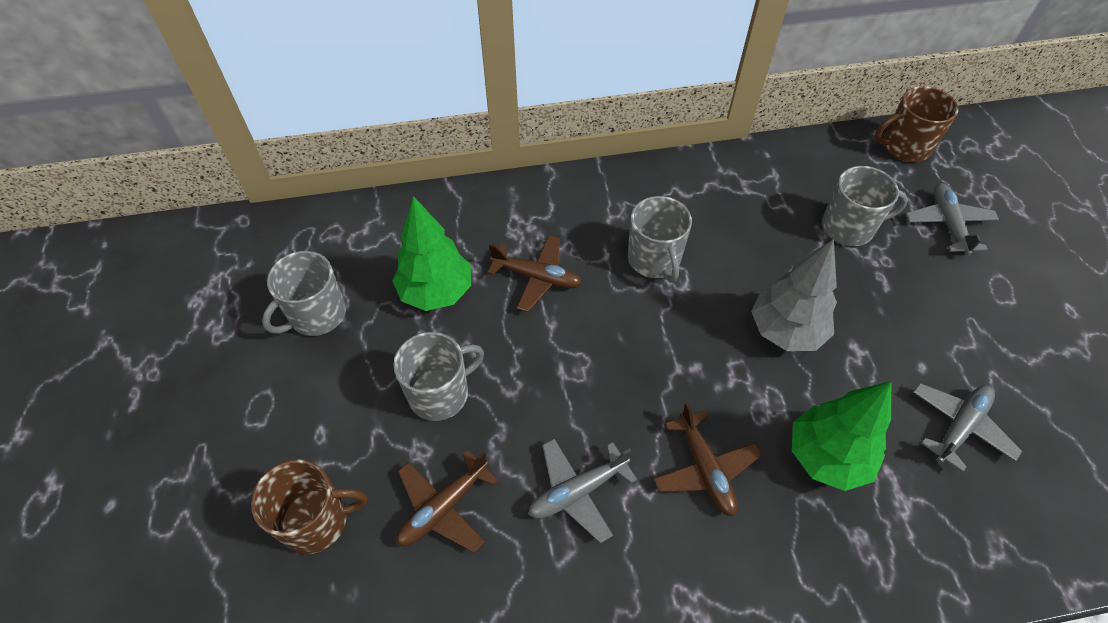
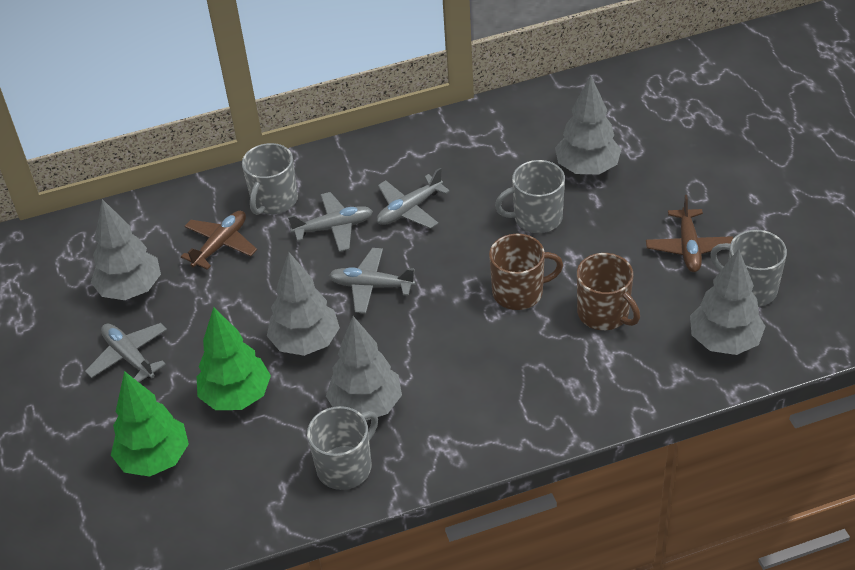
brown plane: [396,450,499,553] [487,235,582,312] [654,402,762,517] = 3 -> [181,211,257,270] [646,195,733,272] = 2
grey plane: [528,439,637,543] [906,183,999,256] [913,383,1022,473] = 3 -> [85,323,167,382] [288,192,373,252] [329,248,416,314] [377,168,450,229] = 4
grey tree: [751,239,837,351] = 1 -> [91,199,161,300] [267,252,340,356] [326,316,402,420] [555,75,621,174] [690,249,766,355] = 5

